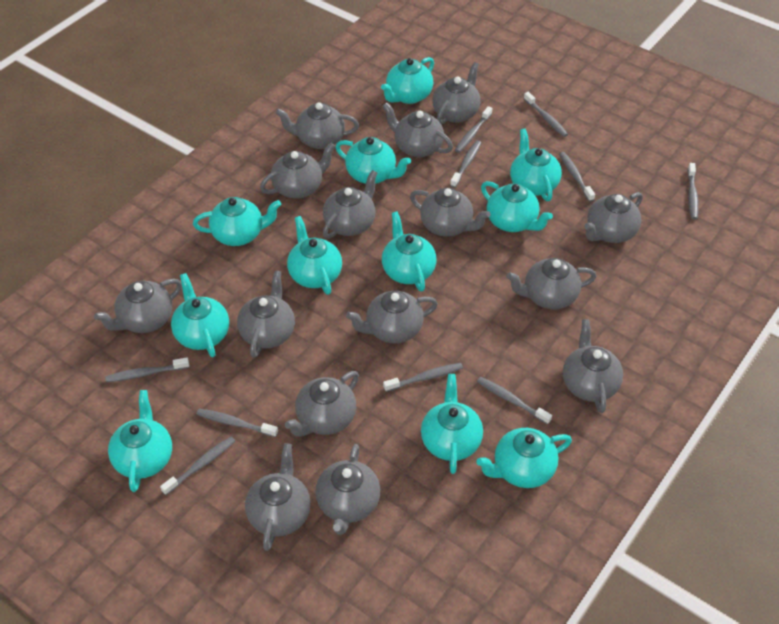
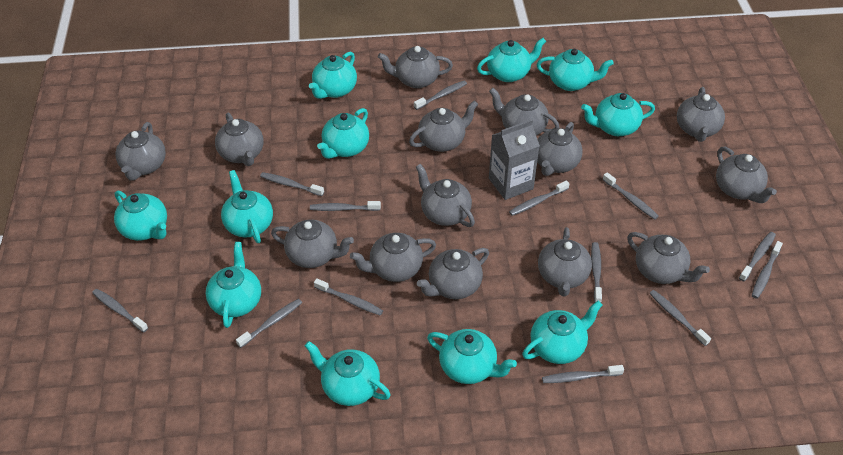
grey carton: none = 0 -> [489,119,540,200] = 1
grey teapot: [94,279,182,333] [237,270,295,358] [245,443,311,551] [260,143,335,199] [276,102,359,149] [285,371,359,437] [315,444,380,535] [323,170,377,239] [346,291,438,343] [383,102,453,157] [410,188,490,237] [432,62,480,125] [506,258,596,310] [563,319,623,413] [584,192,643,243] = 15 -> [115,122,166,181] [215,113,263,166] [271,220,354,268] [350,233,436,282] [378,46,453,88] [409,100,478,152] [416,164,475,227] [417,248,489,299] [489,88,560,135] [537,122,583,176] [538,227,592,296] [627,232,710,284] [677,87,725,142] [716,147,777,203] = 14
grey toothbrush: [105,357,189,382] [160,437,235,495] [196,409,278,437] [383,363,463,392] [450,140,481,188] [455,106,492,153] [477,377,552,425] [524,92,568,137] [559,152,595,202] [687,163,699,220] = 10 -> [92,289,148,332] [236,299,302,348] [260,172,324,196] [310,201,381,211] [314,278,383,316] [414,81,467,110] [509,180,570,216] [542,365,624,383] [591,242,602,302] [603,172,659,219] [649,290,711,346] [739,232,776,281] [752,241,783,299] = 13

